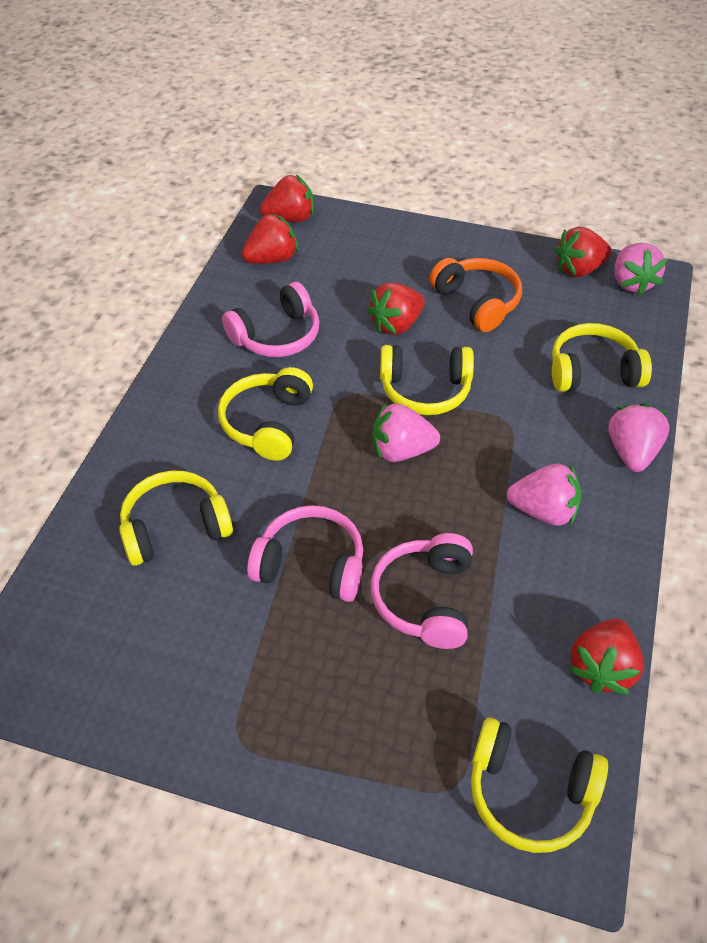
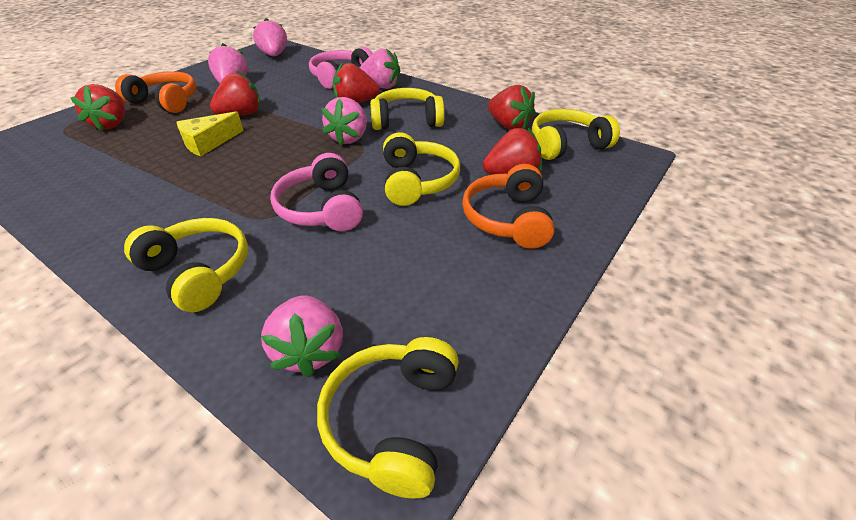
orange headphones: [429,258,522,332] = 1 -> [115,71,196,113] [462,164,555,249] = 2
pink headphones: [222,282,319,357] [247,505,363,602] [371,533,473,649] = 3 -> [270,153,363,231] [309,47,373,89] = 2
pink strawberry: [372,403,440,462] [507,464,582,526] [608,403,670,472] [614,243,667,296] = 4 -> [208,43,248,83] [253,18,287,56] [261,295,343,377] [321,97,367,146] [360,49,400,89] = 5
yellow cheese: none = 0 -> [177,111,244,157] = 1

